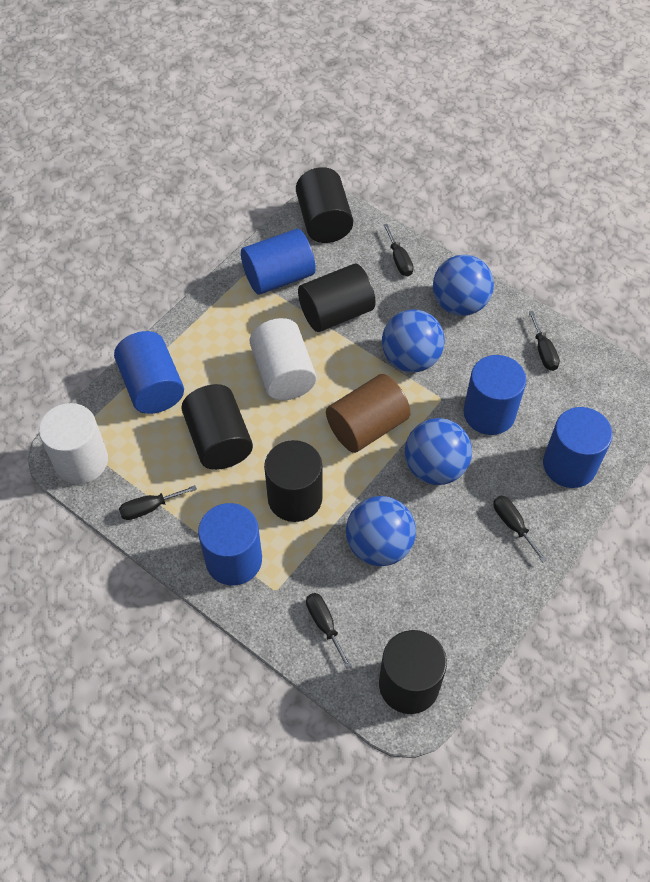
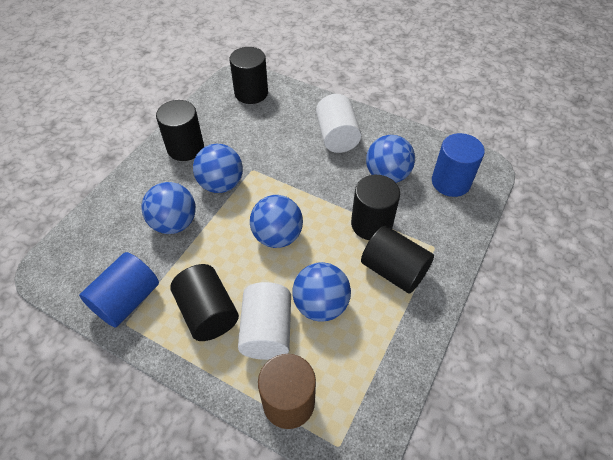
black screwdriver: [119,485,197,520] [306,593,352,669] [383,224,414,276] [493,496,547,562] [529,311,560,371] = 5 -> none = 0
blue ball: [346,496,416,566] [382,310,445,372] [405,418,472,485] [433,255,494,316] = 4 -> [141,182,196,234] [193,144,243,193] [250,195,303,248] [292,262,351,321] [366,135,415,183] = 5
blue cylinder: [114,331,184,414] [198,503,262,585] [241,229,316,295] [463,355,526,435] [543,407,613,488] = 5 -> [79,252,159,327] [432,133,485,197] = 2

